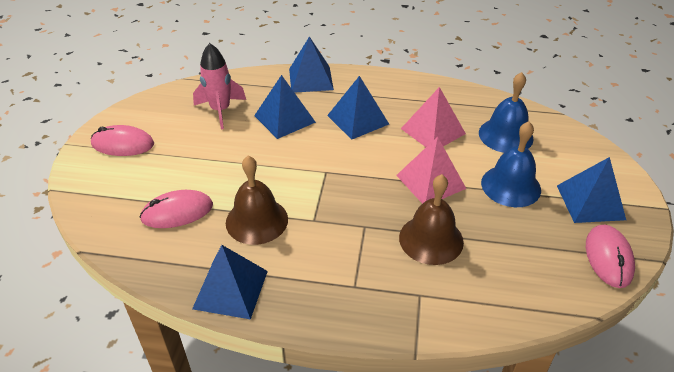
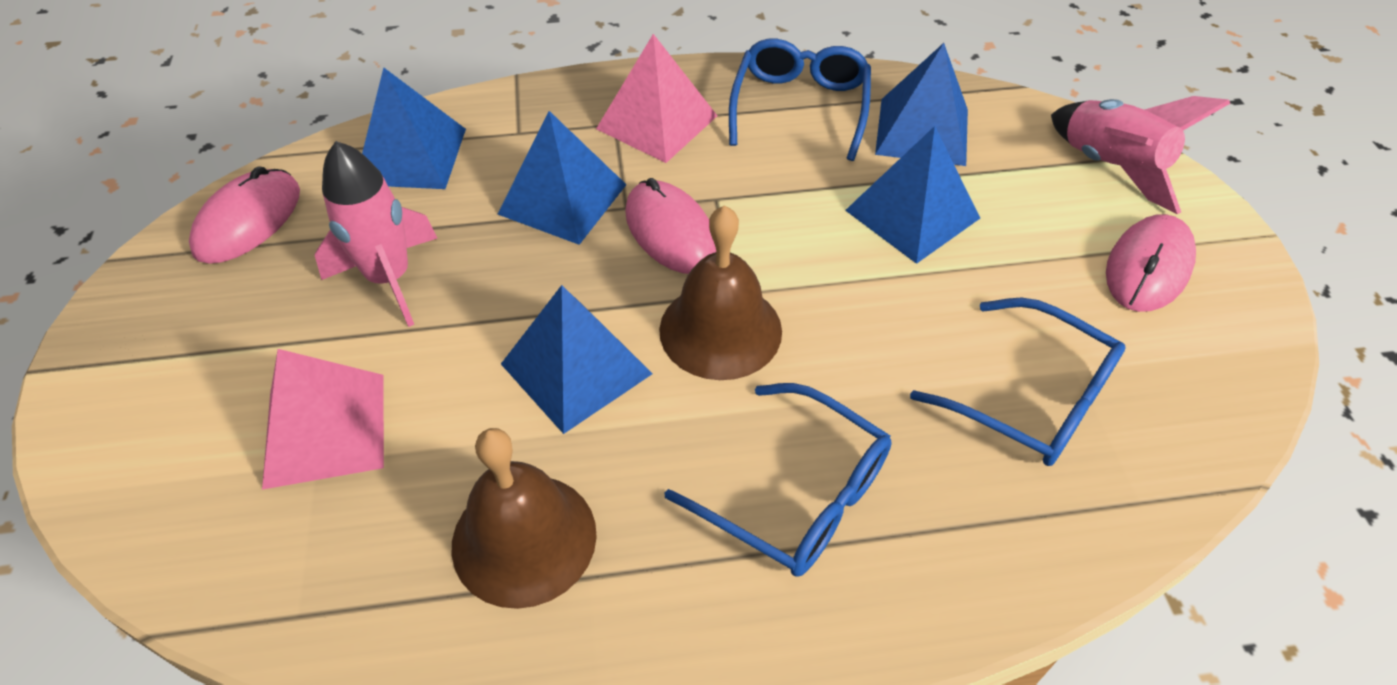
blue bell: [479,72,534,153] [481,121,541,207] = 2 -> none = 0
blue glasses: none = 0 -> [665,383,892,577] [729,39,871,161] [910,298,1126,466] = 3
pink rocket: [193,43,246,129] = 1 -> [315,141,437,327] [1051,96,1230,214] = 2

